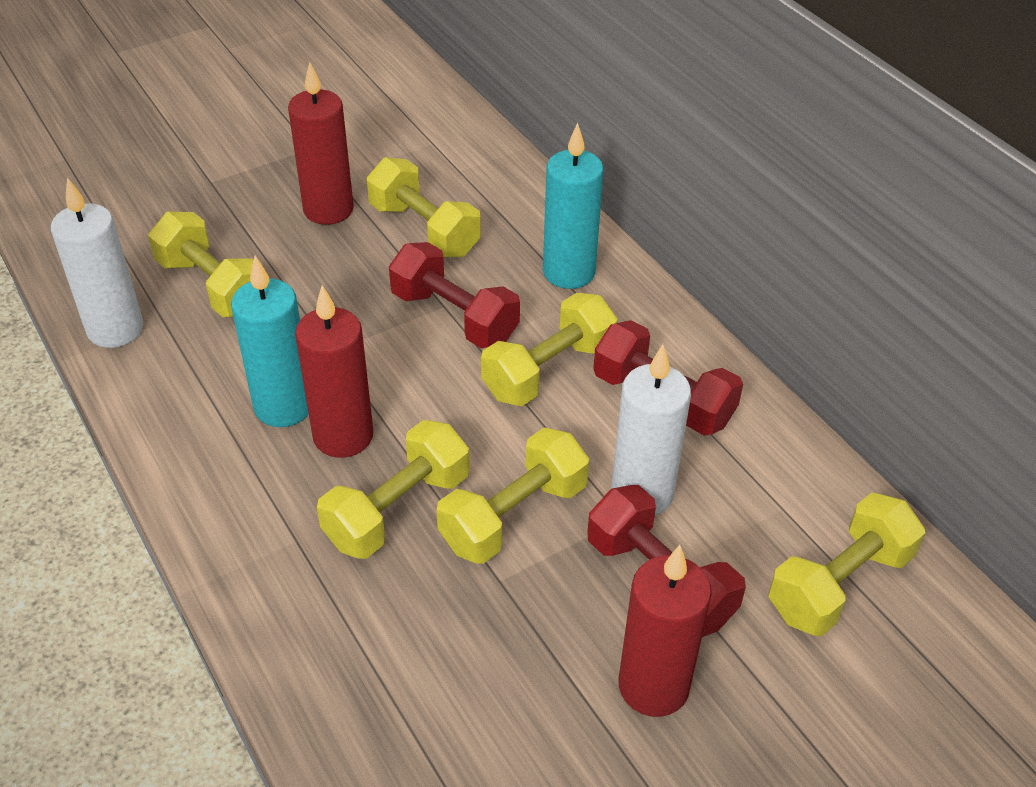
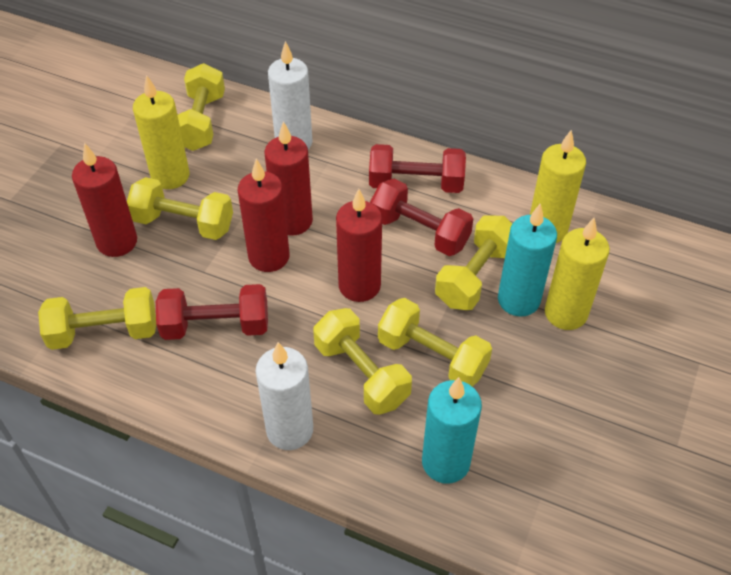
red candle: [288,62,354,225] [295,285,373,458] [619,545,712,717] = 3 -> [72,143,137,257] [238,158,290,272] [264,121,313,236] [336,189,382,302] = 4
yellow candle: none = 0 -> [133,75,189,189] [530,130,586,243] [545,218,610,330] = 3

